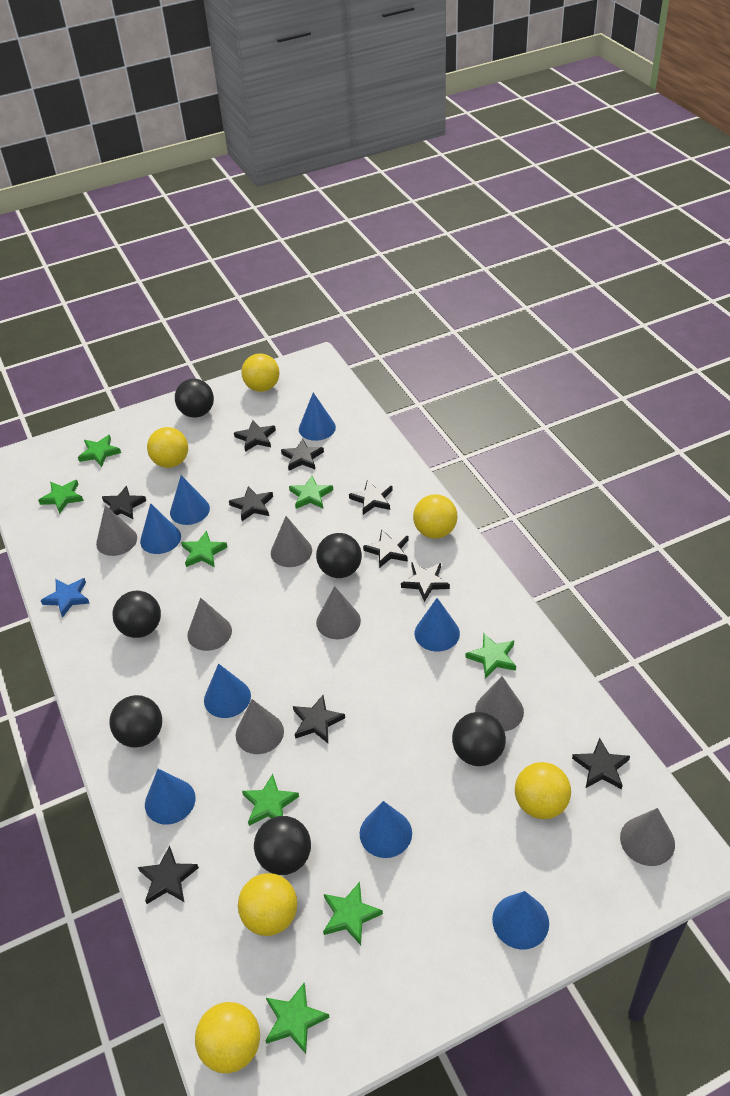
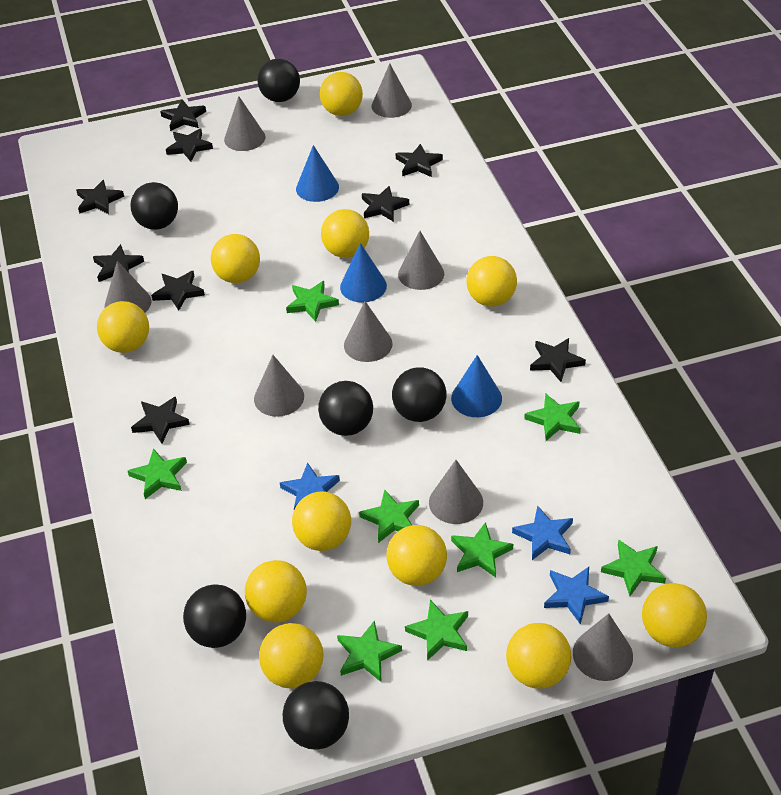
black star: [102,486,146,519] [138,846,199,904] [229,486,273,521] [234,420,276,452] [281,439,324,471] [293,695,345,743] [349,479,393,515] [363,529,408,568] [401,562,450,602] [572,738,630,789] = 10 -> [76,180,124,214] [93,244,144,282] [131,397,190,443] [151,271,205,311] [160,99,206,131] [166,128,213,161] [362,186,409,222] [396,144,443,177] [530,338,586,382] = 9
blue cone: [140,503,181,554] [145,769,196,825] [170,475,210,525] [204,664,251,718] [299,392,336,441] [360,801,412,858] [415,598,460,652] [492,891,549,949] = 8 -> [296,145,339,202] [340,243,387,303] [451,355,502,417] = 3
blue star: [40,578,90,618] = 1 -> [280,463,340,510] [512,505,573,560] [544,567,609,625] = 3
grey cone: [96,505,137,556] [187,598,232,651] [236,699,284,754] [271,516,312,567] [316,586,361,639] [475,676,524,731] [620,808,675,866] = 7 -> [105,261,151,312] [224,96,265,151] [254,355,304,417] [344,301,393,362] [372,63,412,118] [398,231,444,290] [429,460,483,524] [573,613,633,681] = 8
yellow ball: [147,427,188,468] [195,1002,260,1073] [238,873,297,936] [241,354,279,392] [413,494,458,539] [515,762,571,819] = 6 -> [97,301,149,353] [211,234,260,283] [245,560,307,623] [259,623,323,688] [292,492,351,551] [320,72,363,116] [321,209,369,258] [386,525,447,586] [466,256,517,307] [506,623,571,689] [642,583,707,647] = 11

